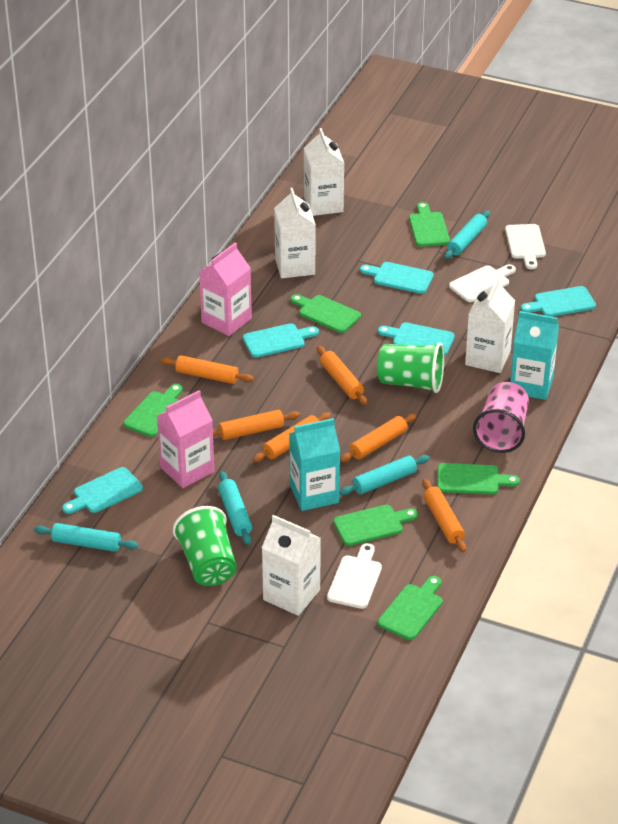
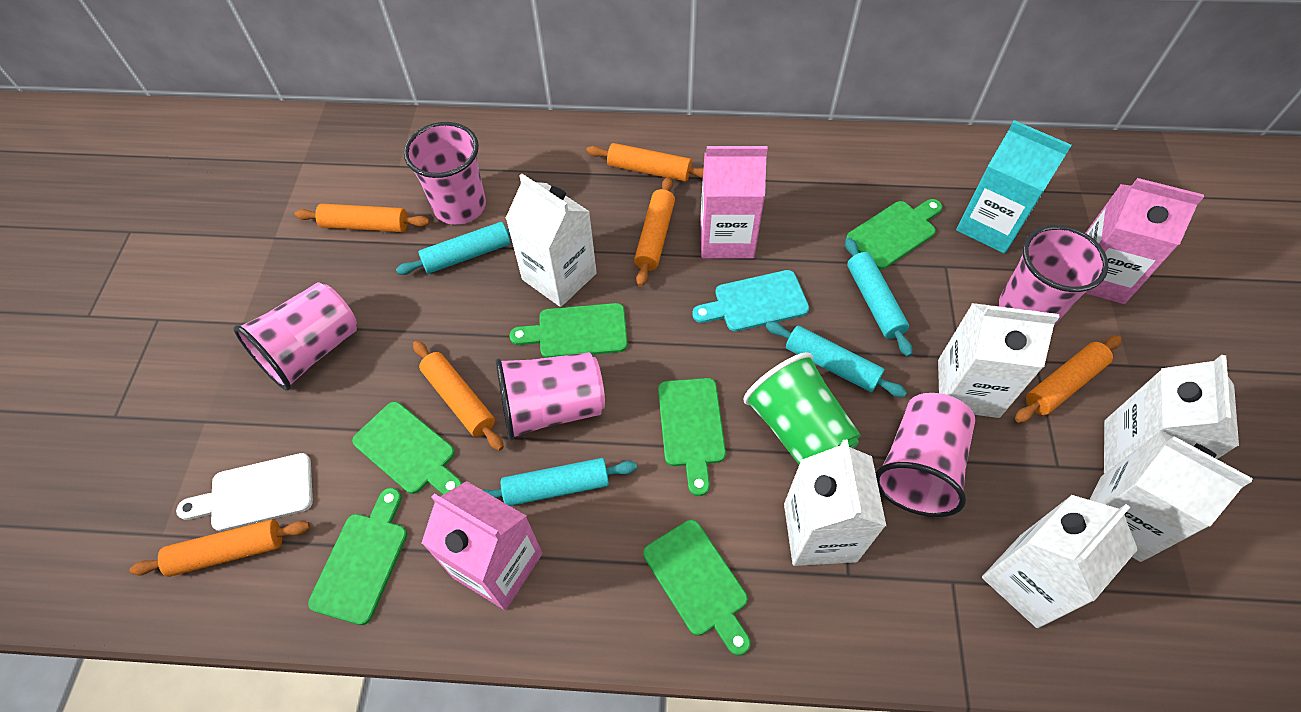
green cup: [173,506,236,586] [377,342,444,393] = 2 -> [743,352,861,464] = 1
pink carton: [157,390,214,488] [199,242,252,336] = 2 -> [422,481,542,610] [700,146,768,259] [1086,178,1204,304] = 3
pink cup: [473,382,529,453] = 1 -> [233,282,357,391] [404,122,486,225] [495,352,605,441] [876,393,976,517] [999,225,1108,326] = 5
turquoise carton: [289,418,340,511] [510,311,559,400] = 2 -> [956,120,1072,254] = 1
turquoise cutting board: [62,467,143,514] [242,323,319,358] [360,262,434,294] [378,322,455,356] [521,286,596,317] = 5 -> [692,270,809,331] = 1
white carton: [262,515,321,616] [274,188,316,278] [304,128,344,216] [465,278,515,373] = 4 -> [506,174,597,307] [784,440,886,566] [938,303,1060,418] [982,495,1138,628] [1090,430,1253,562] [1104,355,1239,474] = 6
white cutting board: [327,543,382,609] [449,264,516,302] [505,224,546,269] = 3 -> [176,453,313,531] = 1

